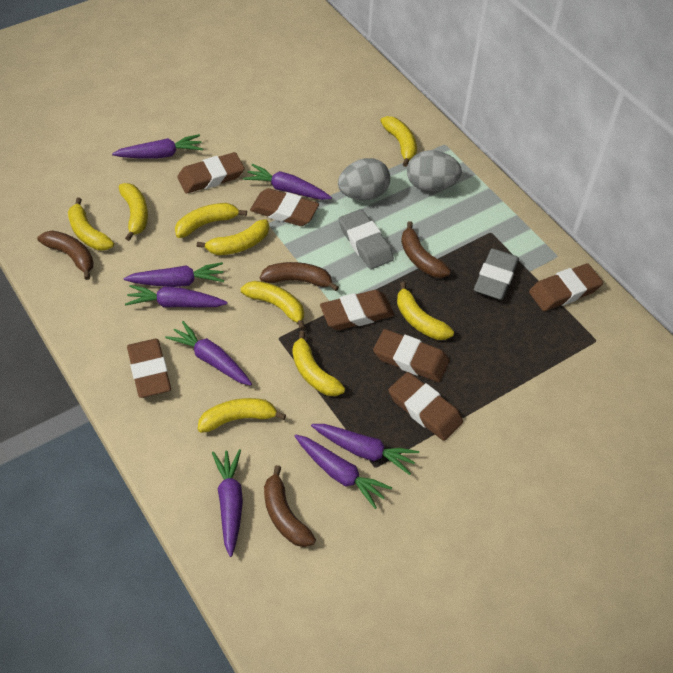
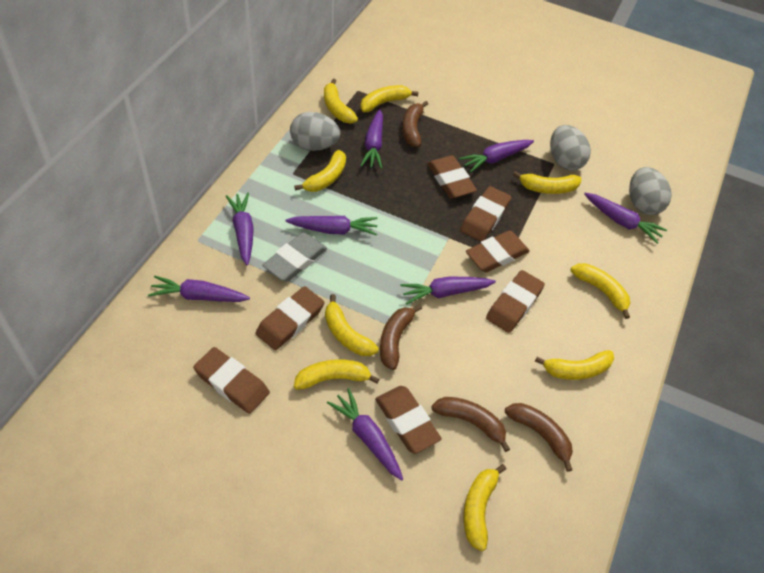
grey egg: [338,158,390,200] [407,150,462,191] = 2 -> [290,112,340,151] [550,125,591,171] [629,167,672,215] = 3
grey eraser: [339,209,394,269] [474,249,519,300] = 2 -> [262,233,327,282] = 1

